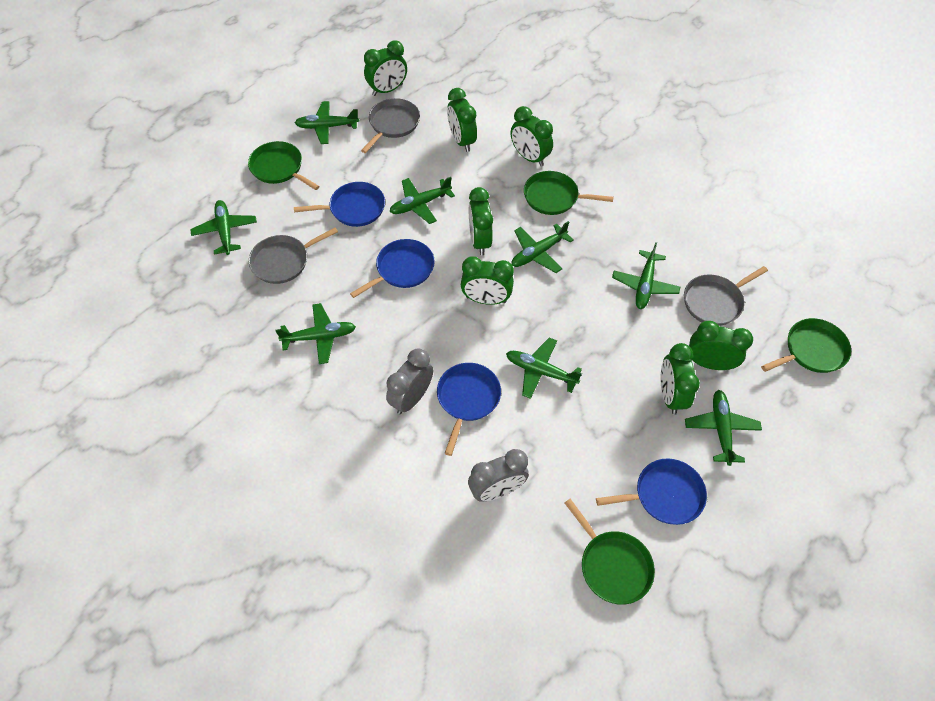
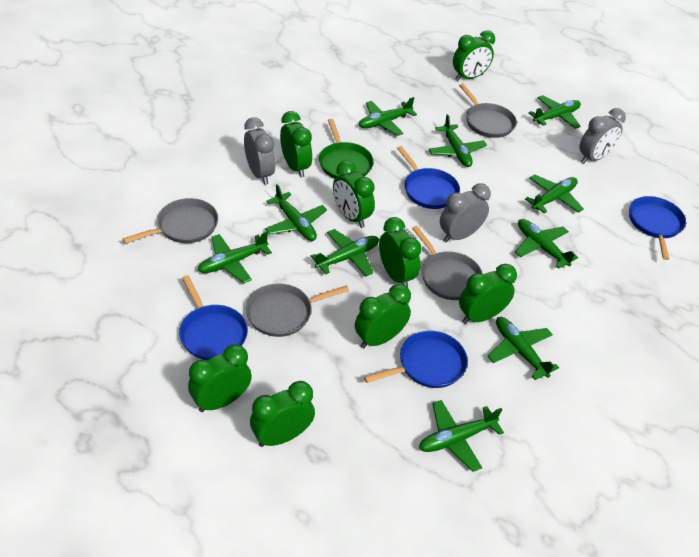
green clock: [364,41,407,96] [447,88,477,152] [461,256,514,305] [469,187,493,255] [511,106,553,167] [661,343,700,415] [689,321,753,370] = 7 -> [188,344,252,412] [250,381,315,447] [280,111,312,178] [333,160,375,228] [355,284,411,348] [379,217,422,287] [453,30,495,81] [459,264,517,324] = 8
green pan: [248,141,320,190] [524,171,614,215] [565,499,655,605] [761,318,851,373] = 4 -> [319,119,374,179] = 1
green plane: [190,200,257,255] [275,303,356,364] [295,101,359,144] [389,177,455,224] [506,338,582,399] [512,221,574,273] [612,242,680,309] [685,390,762,466] = 8 -> [198,232,272,283] [265,184,327,241] [311,229,379,276] [359,97,417,136] [419,400,504,472] [428,114,487,167] [487,317,559,380] [515,219,578,269] [525,174,584,214] [528,95,581,129] = 10
grey clock: [386,349,433,414] [468,449,529,502] = 2 -> [244,117,276,185] [440,183,491,243] [579,108,626,164] = 3
grey pan: [249,227,338,284] [361,98,420,153] [684,266,768,326] = 3 -> [123,198,218,244] [246,283,349,337] [412,226,483,300] [459,83,517,138] = 4

